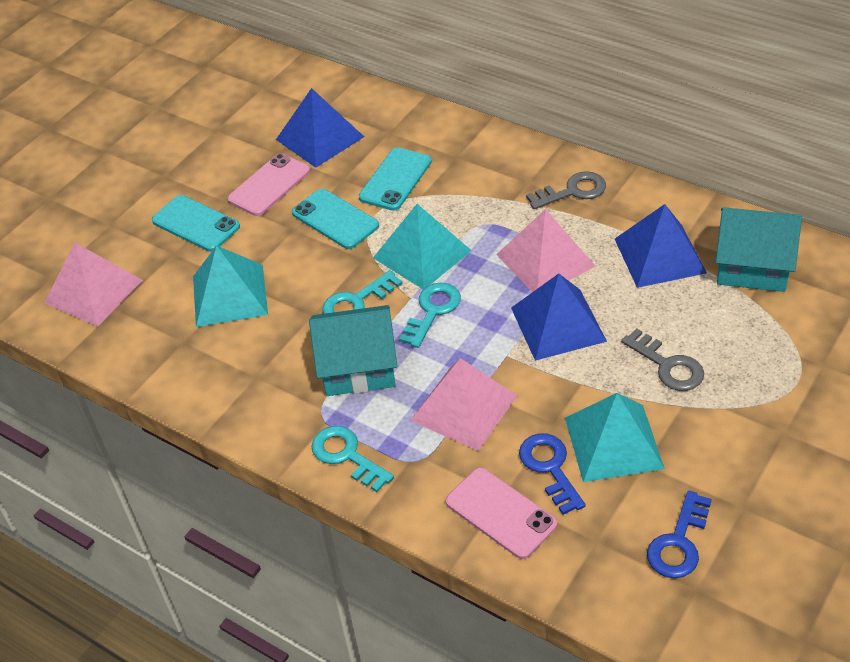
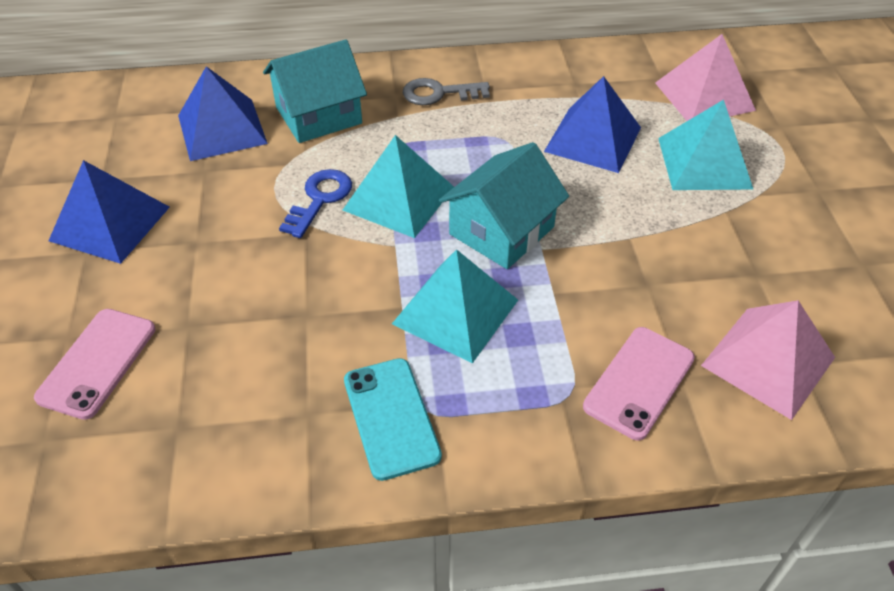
blue key: [519,433,586,515] [647,491,712,578] = 2 -> [279,169,352,238] = 1
grey key: [526,171,606,209] [621,328,704,391] = 2 -> [403,78,490,105] = 1
pink pyramid: [44,243,143,327] [410,358,518,451] [496,209,596,292] = 3 -> [655,34,756,121] [701,300,835,420] = 2
turquoise key: [311,426,394,492] [322,270,402,314] [399,283,461,348] = 3 -> none = 0
turquoise phone: [152,195,240,251] [292,189,379,249] [359,148,432,211] = 3 -> [344,358,442,481] = 1

